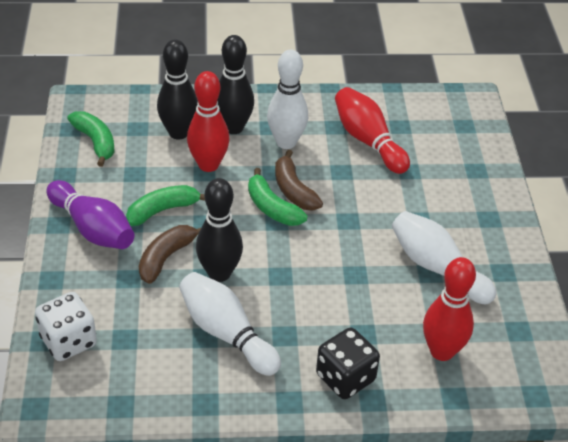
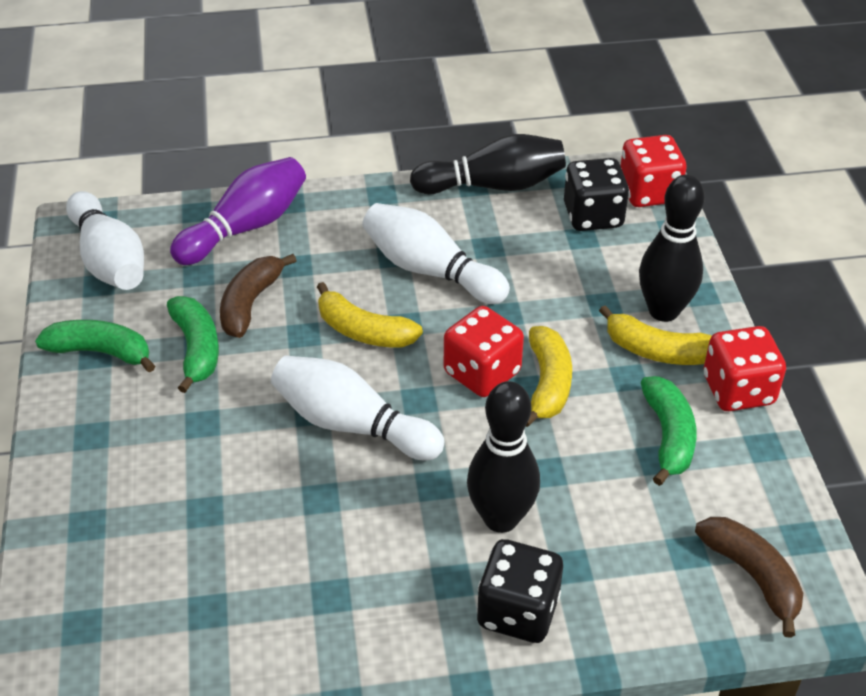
black dice: [316,328,380,399] = 1 -> [477,539,563,643] [564,158,629,231] = 2
red bowling pin: [187,71,230,172] [335,87,410,174] [423,257,476,361] = 3 -> none = 0
red dice: none = 0 -> [444,306,524,397] [620,135,687,207] [703,326,786,411] = 3
white dice: [35,292,97,361] = 1 -> none = 0
yellow banana: none = 0 -> [317,282,423,348] [526,326,572,427] [599,305,711,365] = 3

